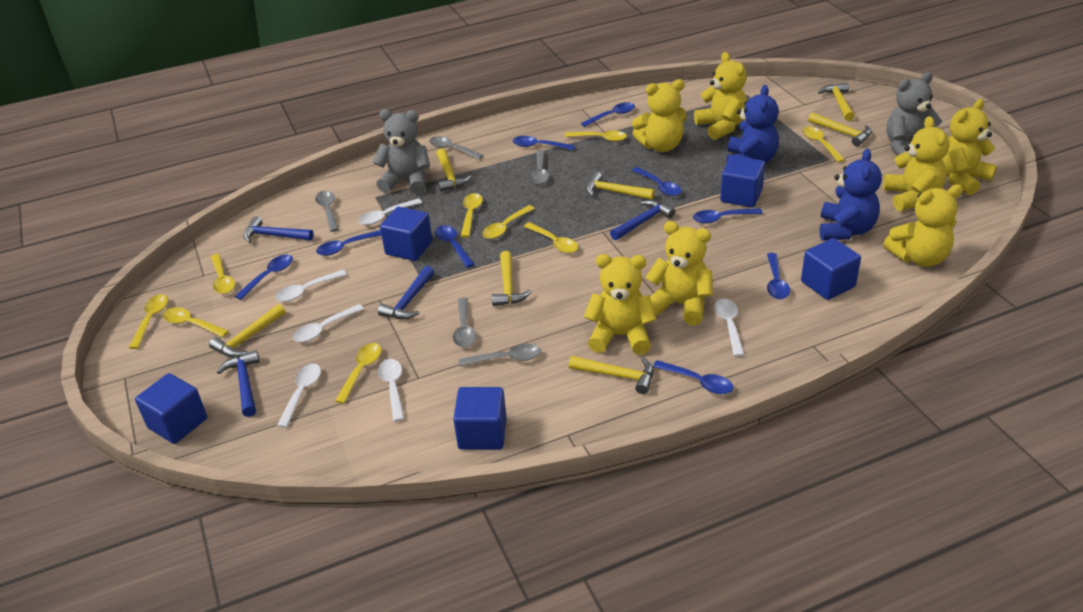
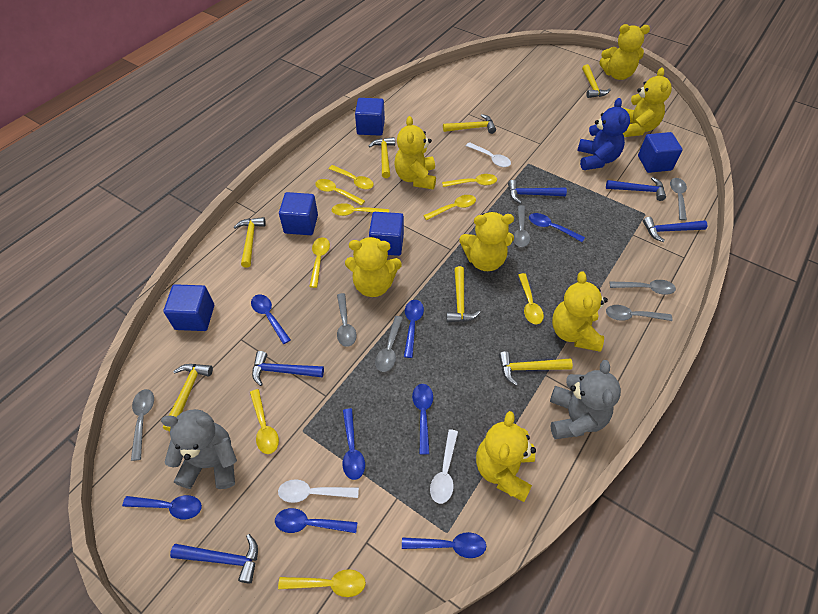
blue hammer: [217,350,260,417] [243,216,313,243] [378,266,434,320] [610,200,675,240] = 4 -> [170,534,258,583] [252,351,324,386] [508,180,567,204] [606,177,666,201] [643,217,707,242] = 5
blue spoon: [234,254,293,300] [316,230,381,256] [435,225,474,268] [513,136,575,150] [581,102,635,127] [632,167,682,196] [653,360,734,394] [693,208,763,224] [767,253,790,299] = 9 -> [122,495,202,519] [251,295,291,344] [275,508,358,533] [343,408,365,480] [402,532,486,558] [404,300,424,358] [412,384,433,455] [529,213,585,242] = 8
blue teddy bear: [726,85,779,164] [820,149,882,240] = 2 -> [577,98,630,170] = 1
grey spoon: [315,191,339,232] [429,136,483,159] [453,297,476,348] [459,344,541,366] [530,150,549,184] = 5 -> [131,389,154,461] [337,293,357,347] [375,316,403,372] [513,205,530,247] [606,305,672,321] [610,280,676,294] [670,178,687,221] = 7
white spoon: [275,270,347,302] [277,364,321,428] [293,304,364,342] [358,198,422,225] [378,359,404,422] [714,299,744,357] = 6 -> [278,479,359,503] [430,429,458,504] [466,142,511,167] = 3

